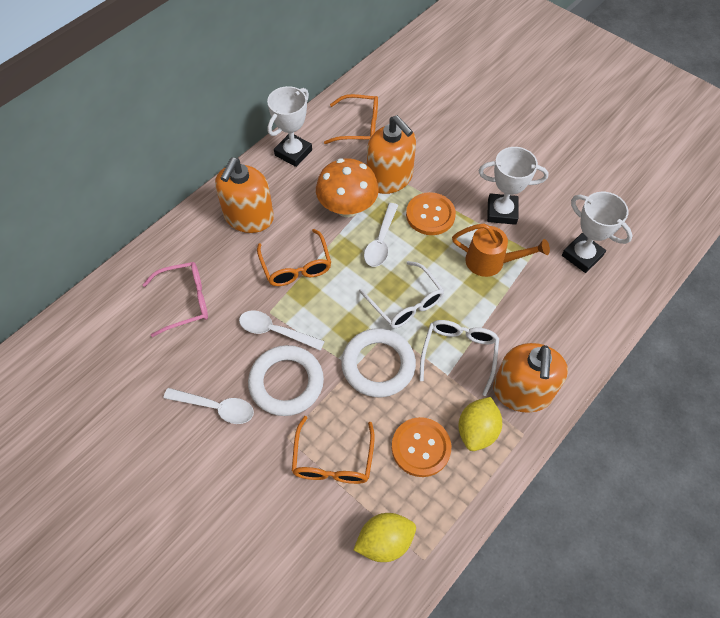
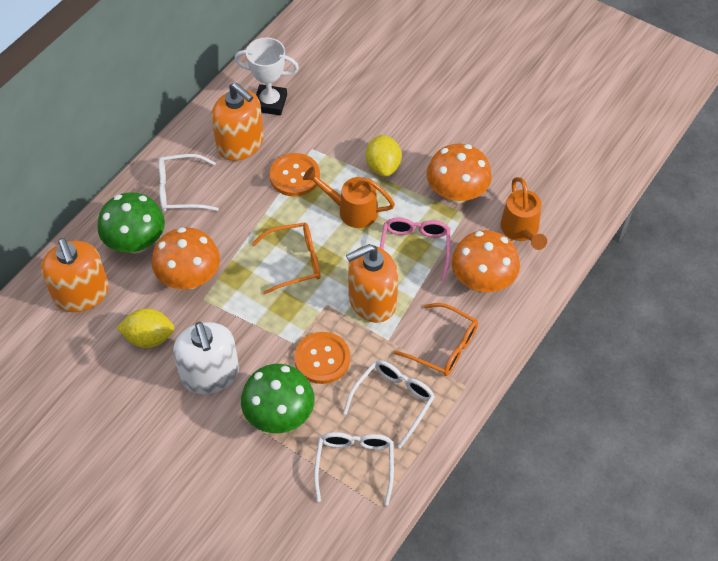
green mushroom: none = 0 -> [98,192,165,254] [241,364,314,433] = 2
orange glasses: [257,229,331,286] [292,416,375,484] [324,94,378,144] = 3 -> [252,222,320,294] [394,303,478,376] = 2
orange mushroom: [316,158,379,217] = 1 -> [152,227,220,289] [427,144,492,204] [451,230,520,292] = 3
orange watering can: [452,224,550,277] = 1 -> [303,167,395,228] [500,177,547,250] = 2
white glasses: [359,261,444,328] [419,320,499,396] = 2 -> [159,154,219,212] [314,432,394,506] [343,360,435,448] = 3
white ring: [248,345,324,416] [341,328,416,397] = 2 -> none = 0
white soap dispenser: none = 0 -> [173,322,239,394] = 1
white spoon: [163,388,254,424] [239,311,325,351] [364,203,398,267] = 3 -> none = 0
white trophy: [267,86,312,167] [479,147,548,225] [562,192,633,273] = 3 -> [235,38,299,115] = 1

